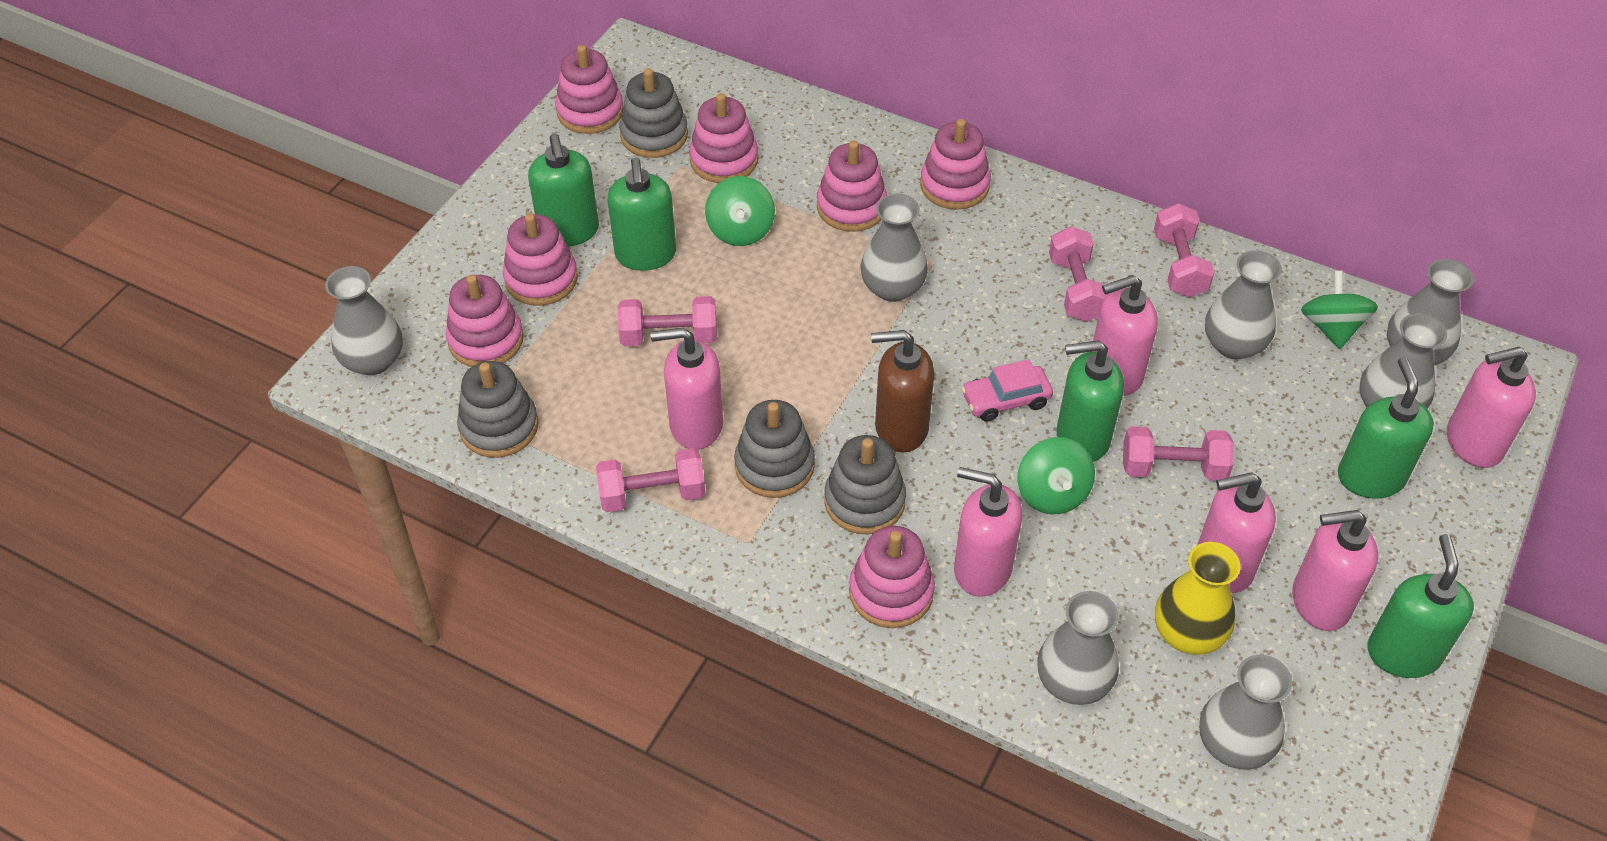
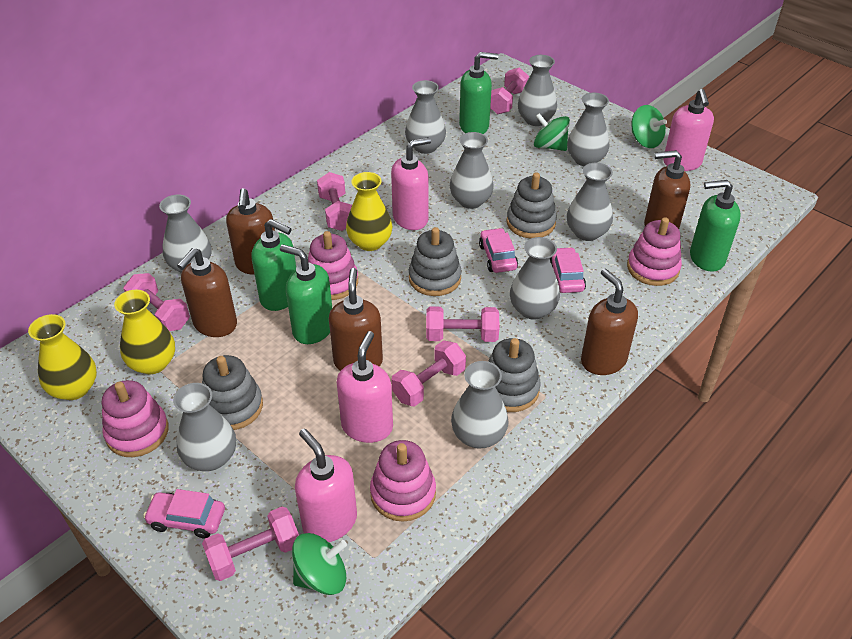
brown soap dispenser: [871,330,934,453] = 1 -> [177,248,237,337] [226,188,275,275] [329,268,383,371] [581,269,638,375] [644,150,690,229] = 5
green soap dispenser: [528,134,599,247] [607,158,676,271] [1057,340,1124,462] [1338,357,1434,499] [1367,534,1474,678] = 5 -> [251,219,296,311] [280,244,332,344] [459,52,498,134] [690,180,741,272] = 4
grey vase: [325,266,403,375] [860,194,928,302] [1038,591,1119,705] [1199,655,1292,770] [1205,250,1282,359] [1359,313,1447,408] [1387,259,1474,365] = 7 -> [159,195,211,273] [173,383,236,471] [405,80,446,154] [450,132,494,209] [451,361,509,449] [510,237,560,320] [518,55,557,126] [567,93,609,166] [567,163,613,241] = 9
pink car: [961,359,1053,422] = 1 -> [143,489,225,538] [479,228,518,273] [550,247,586,293] = 3
pink dumbbell: [596,448,705,512] [618,296,717,346] [1049,226,1107,322] [1123,426,1234,481] [1154,203,1215,298] = 5 -> [123,273,190,331] [202,507,299,581] [317,172,352,231] [391,340,466,407] [426,307,499,342] [490,68,529,114] = 6
pink soap dispenser: [650,328,723,450] [954,467,1022,597] [1092,275,1158,396] [1197,472,1276,593] [1292,510,1378,631] [1447,347,1536,468] = 6 -> [295,428,357,542] [336,331,393,443] [391,137,431,230] [663,89,714,171] = 4
pink stacking toy: [446,274,524,367] [503,213,578,306] [555,45,623,134] [689,93,758,183] [817,140,887,232] [849,526,935,628] [920,119,991,210] = 7 -> [102,380,169,457] [308,231,358,300] [370,440,436,522] [627,217,682,286] = 4
yellow vase: [1155,542,1241,655] = 1 -> [28,314,97,400] [114,290,175,374] [346,172,392,251] = 3

